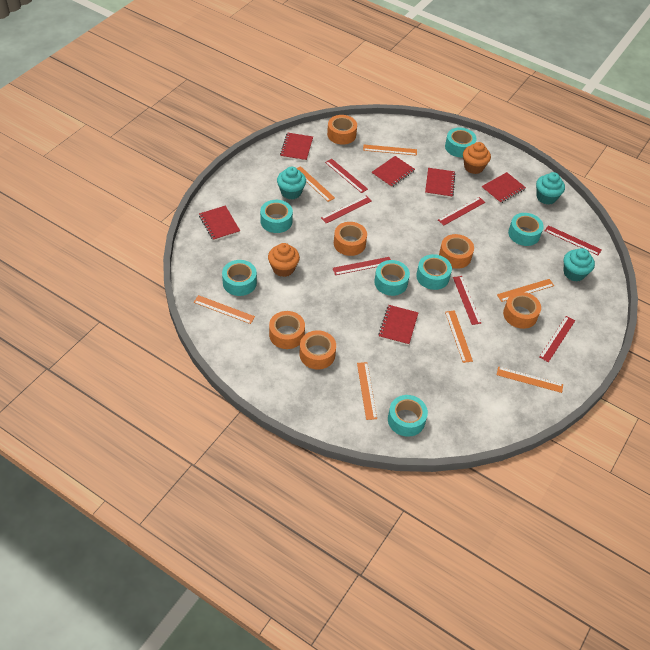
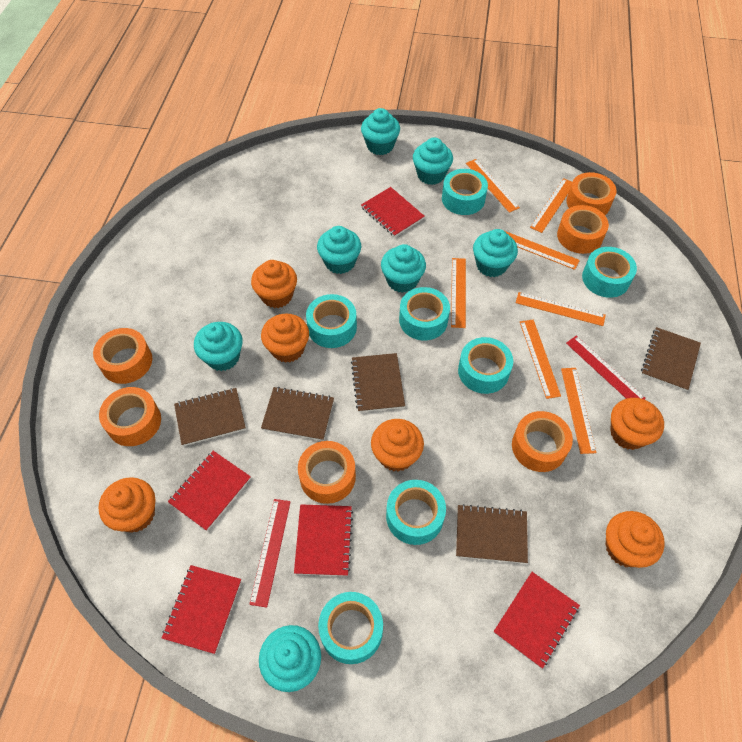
brown notebook: none = 0 -> [174,388,246,446] [261,387,334,441] [351,353,405,412] [456,504,528,564] [641,327,701,391] = 5
orange cupcake: [268,243,300,277] [463,142,491,174] = 2 -> [98,477,155,533] [251,260,297,308] [261,314,309,363] [371,419,424,472] [606,511,665,568] [610,398,664,450] = 6
red notebook: [199,206,240,241] [280,133,313,161] [371,156,415,188] [378,305,419,345] [425,168,456,198] [481,172,526,203] = 6 -> [162,565,241,654] [168,451,251,531] [294,504,353,576] [361,187,425,237] [494,572,580,669] = 5
red ruler: [321,195,372,224] [325,159,368,193] [333,257,391,275] [438,197,485,225] [453,276,481,325] [539,316,575,362] [545,225,602,255] = 7 -> [249,499,291,608] [566,336,646,400] = 2
turquoise cupcake: [277,167,306,200] [536,172,565,205] [564,248,595,281] = 3 -> [194,322,243,371] [259,625,321,692] [317,226,361,274] [361,108,400,155] [381,244,426,293] [413,137,453,185] [473,229,518,277] = 7

